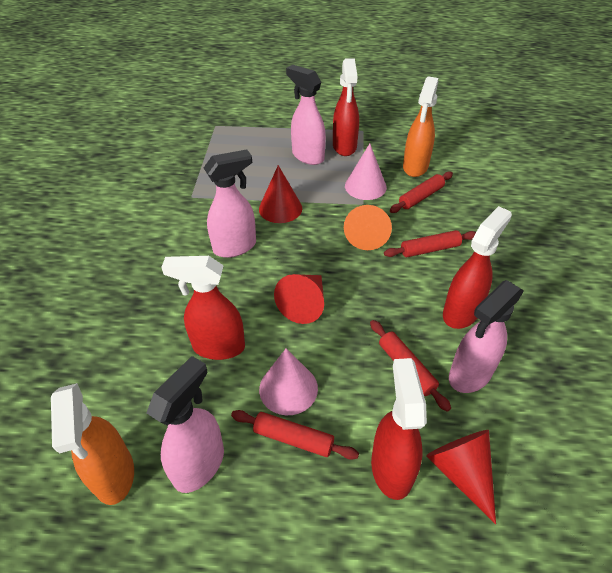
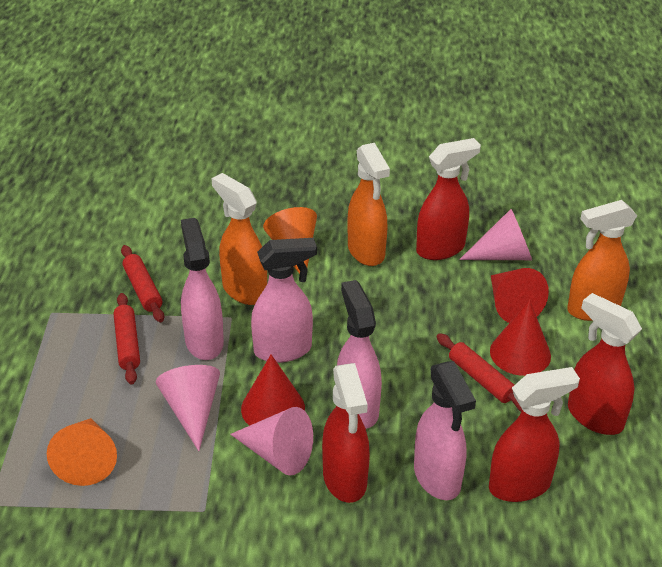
orange cone: [344,205,392,250] = 1 -> [47,418,117,486] [263,207,317,274] = 2
orange spray bottle: [51,383,134,505] [403,77,438,177] = 2 -> [211,173,267,305] [347,143,390,266] [567,200,637,321] = 3
pink cone: [259,348,318,415] [345,144,387,200] = 2 -> [156,365,220,451] [230,407,313,476] [459,209,532,260] = 3
red rolling pin: [231,410,359,460] [370,320,451,412] [384,230,476,257] [390,171,453,213] = 4 -> [114,293,140,385] [121,245,164,322] [436,333,522,412] = 3

